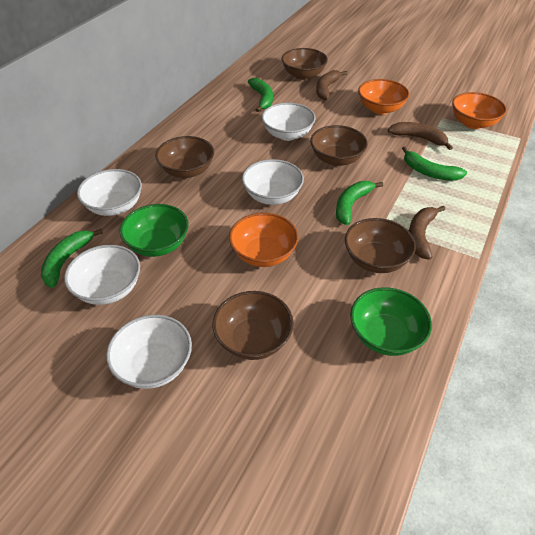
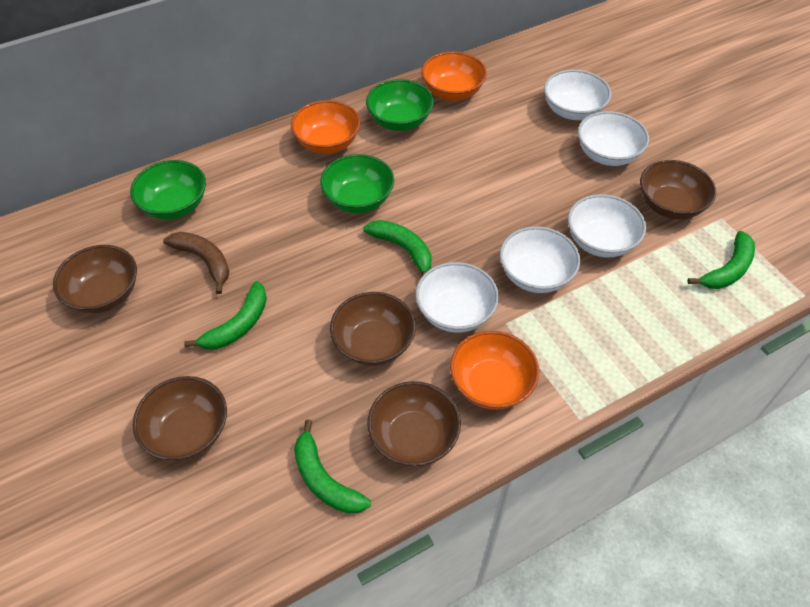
brown banana: [316,70,347,100] [388,122,453,150] [409,206,445,260] = 3 -> [163,232,229,294] = 1
green bowl: [119,204,189,257] [350,287,432,356] = 2 -> [130,160,206,220] [320,154,394,213] [366,79,434,131] = 3

